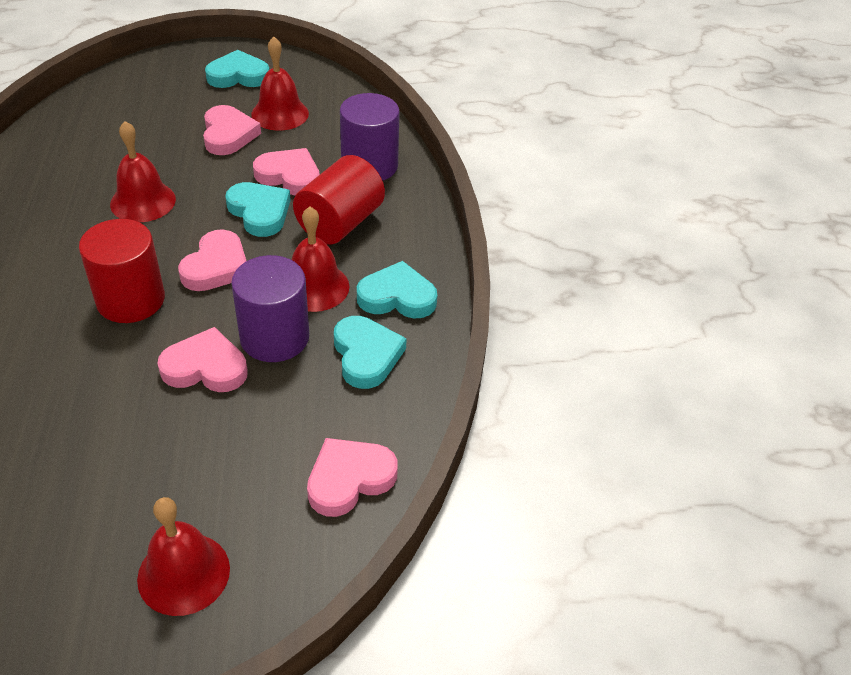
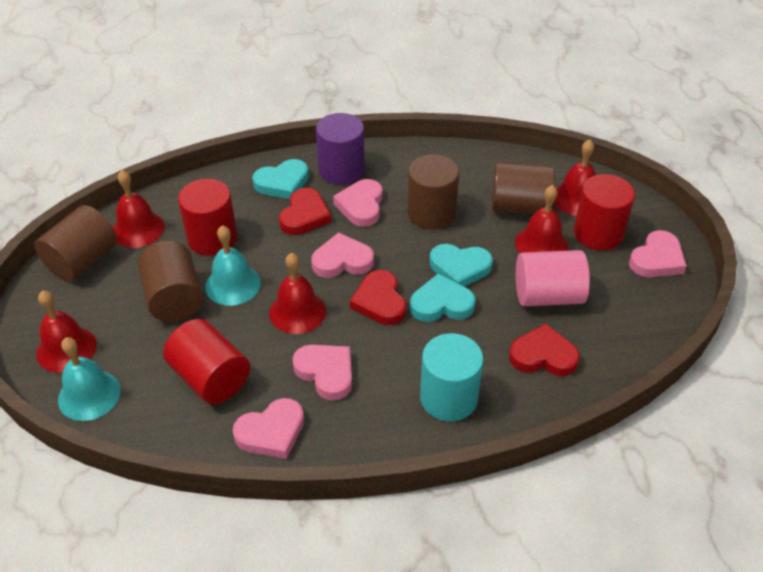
brown cylinder: none = 0 -> [35,205,117,282] [138,241,203,322] [407,155,459,230] [492,162,555,214] = 4
pink cylinder: none = 0 -> [516,250,590,307] = 1
purple cylinder: [231,255,309,362] [340,93,400,181] = 2 -> [316,113,365,185] = 1
red bell: [110,121,176,222] [137,497,230,616] [251,37,309,131] [292,207,349,312] = 4 -> [36,290,97,373] [113,170,165,248] [269,253,326,334] [515,185,568,253] [553,139,596,216] = 5
red cylinder: [79,219,165,323] [293,155,385,245] = 2 -> [163,319,250,404] [178,179,237,256] [574,174,635,251] = 3
red heart: none = 0 -> [279,188,331,235] [350,270,406,325] [509,323,580,376] = 3
turquoise bell: none = 0 -> [58,337,121,421] [205,225,261,306] = 2
turquoise cylinder: none = 0 -> [420,333,484,421] = 1
turquoise heart: [205,50,269,88] [225,182,291,237] [334,316,407,389] [357,261,437,318] = 4 -> [252,159,309,199] [410,274,475,322] [430,244,493,287] = 3

